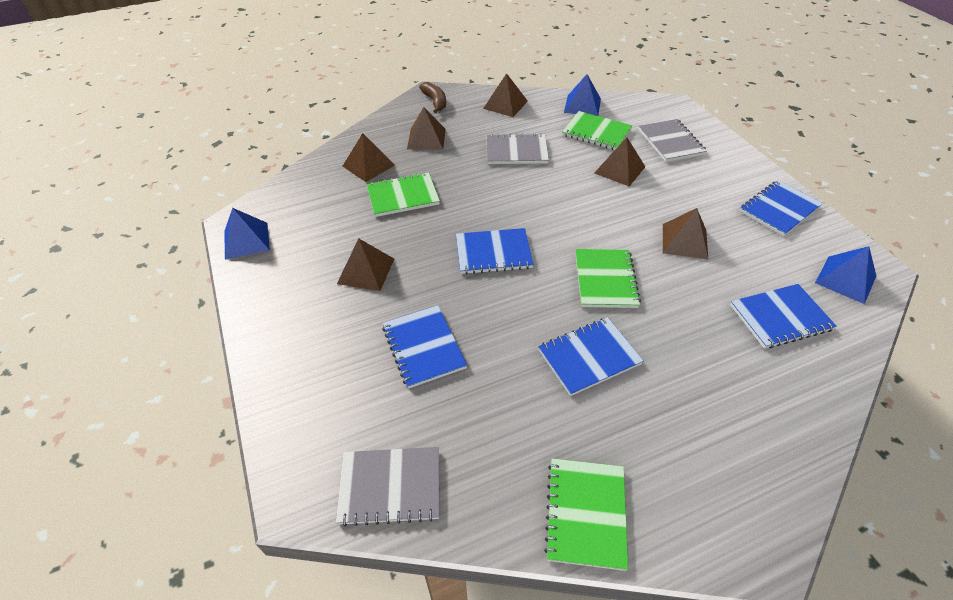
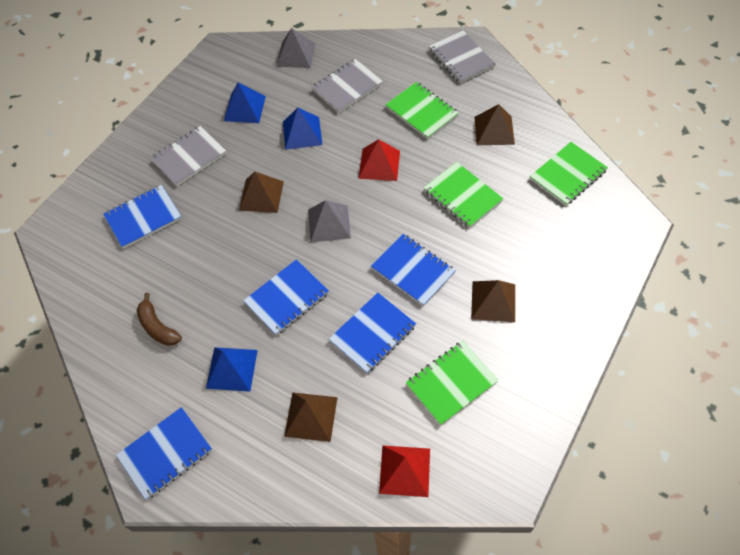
brown pyramid: [337,238,394,291] [343,133,395,182] [407,107,446,150] [483,73,528,117] [595,137,645,186] [663,208,708,259] = 6 -> [239,172,284,213] [284,392,337,442] [471,280,515,322] [474,104,515,145] = 4
grey pyramid: none = 0 -> [276,28,315,68] [308,200,351,243] = 2
red pyramid: none = 0 -> [358,139,400,181] [379,445,430,497] = 2

